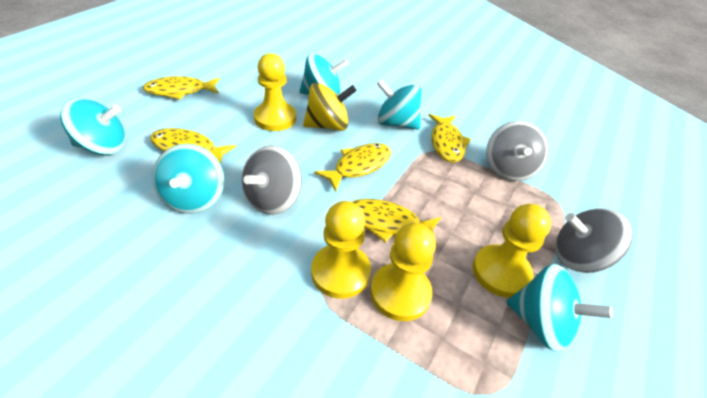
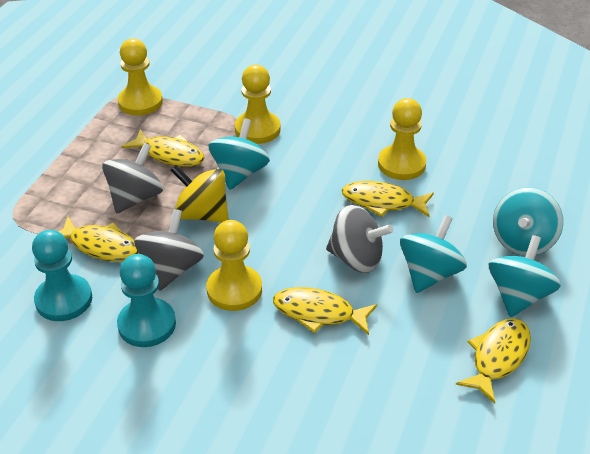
turquoise pawn: none = 0 -> [32,230,92,321] [117,254,176,347] = 2
turquoise spinning top: [60,98,126,155] [152,144,224,214] [299,54,349,96] [377,79,422,130] [507,264,613,352] = 5 -> [208,118,270,190] [400,215,467,293] [489,235,561,317] [493,187,563,256] = 4

